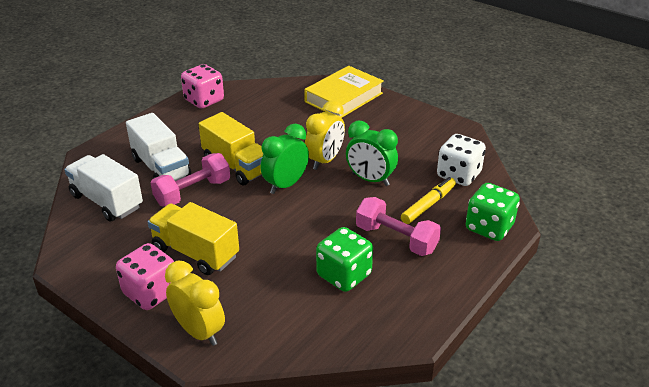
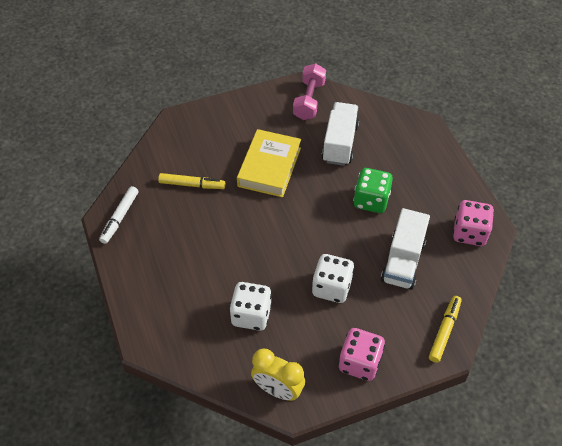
green clock: [261,124,309,194] [346,121,398,186] = 2 -> none = 0
green dice: [316,227,373,292] [466,183,520,241] = 2 -> [353,168,393,213] = 1
pink dumbbell: [151,153,230,207] [356,197,441,256] = 2 -> [293,63,326,120] = 1
white dice: [437,134,486,186] = 1 -> [229,282,272,331] [312,254,354,303] = 2
white marker: none = 0 -> [99,186,138,244] = 1
yellow clock: [165,261,225,346] [305,100,345,170] = 2 -> [251,349,305,401] = 1
yellow marker: [401,177,456,224] = 1 -> [158,173,225,189] [429,296,462,363] = 2
yellow truck: [148,202,239,275] [199,112,263,185] = 2 -> none = 0

